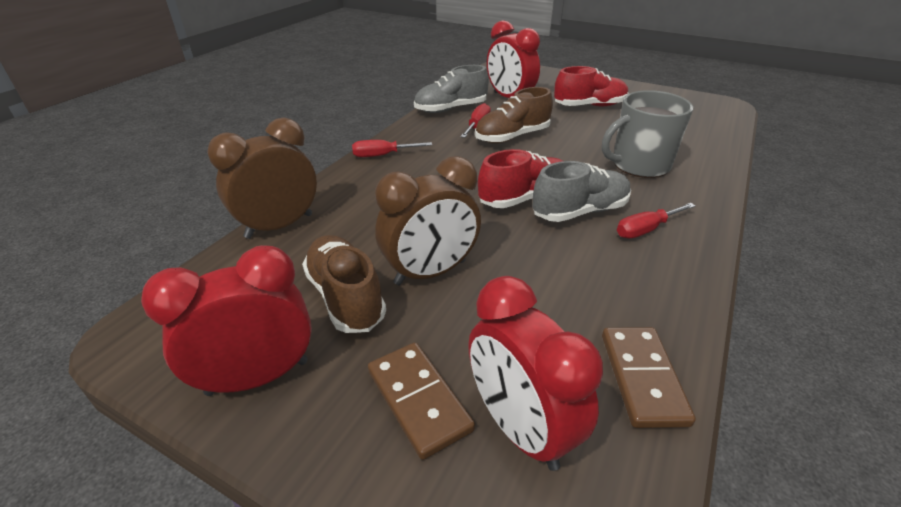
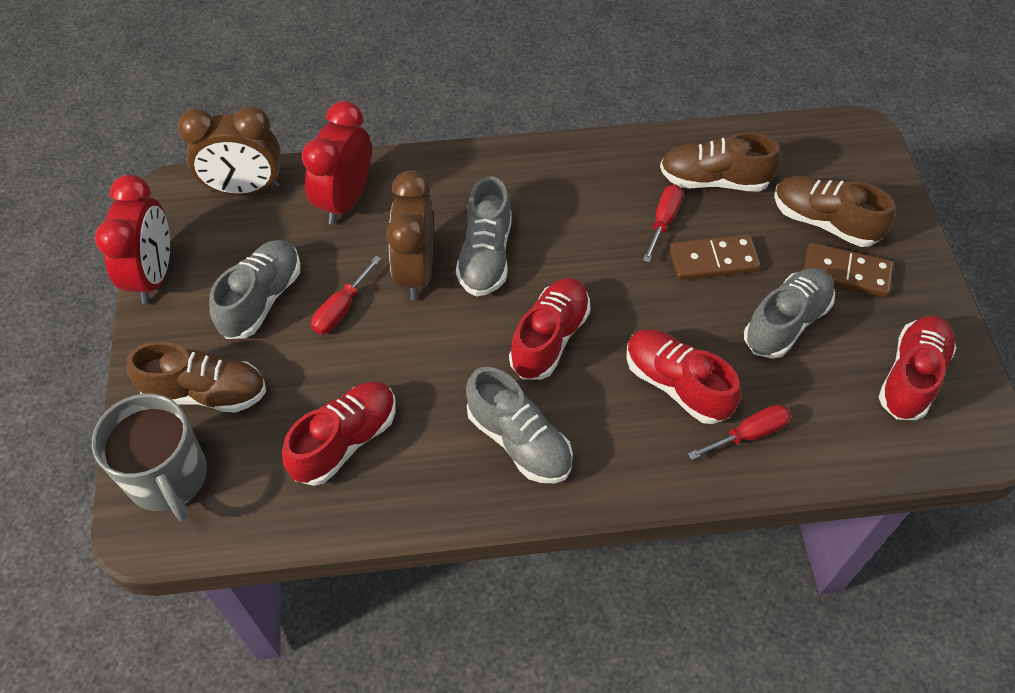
brown shoe: [302,235,386,333] [475,87,553,143] = 2 -> [127,341,266,413] [660,132,781,192] [774,175,895,247] = 3
grey shoe: [414,65,489,113] [532,161,631,222] = 2 -> [209,240,301,339] [456,176,512,296] [466,367,573,483] [744,268,835,359] = 4
red clock: [141,245,312,396] [468,276,603,471] [487,20,540,98] = 3 -> [95,175,170,304] [302,101,371,225] = 2
red shoe: [478,149,563,208] [554,66,629,106] = 2 -> [282,382,396,486] [509,278,590,380] [626,329,741,424] [879,315,957,420] = 4

